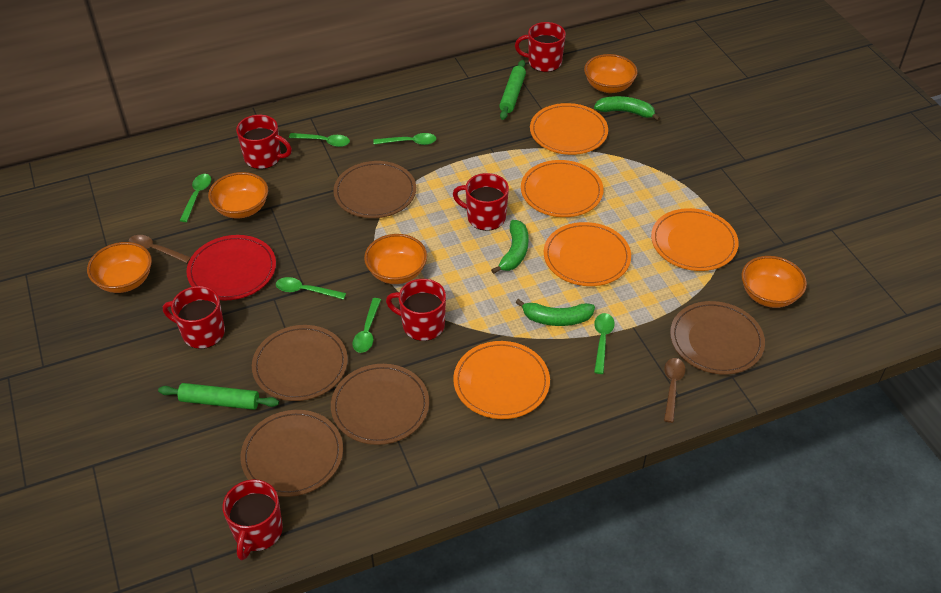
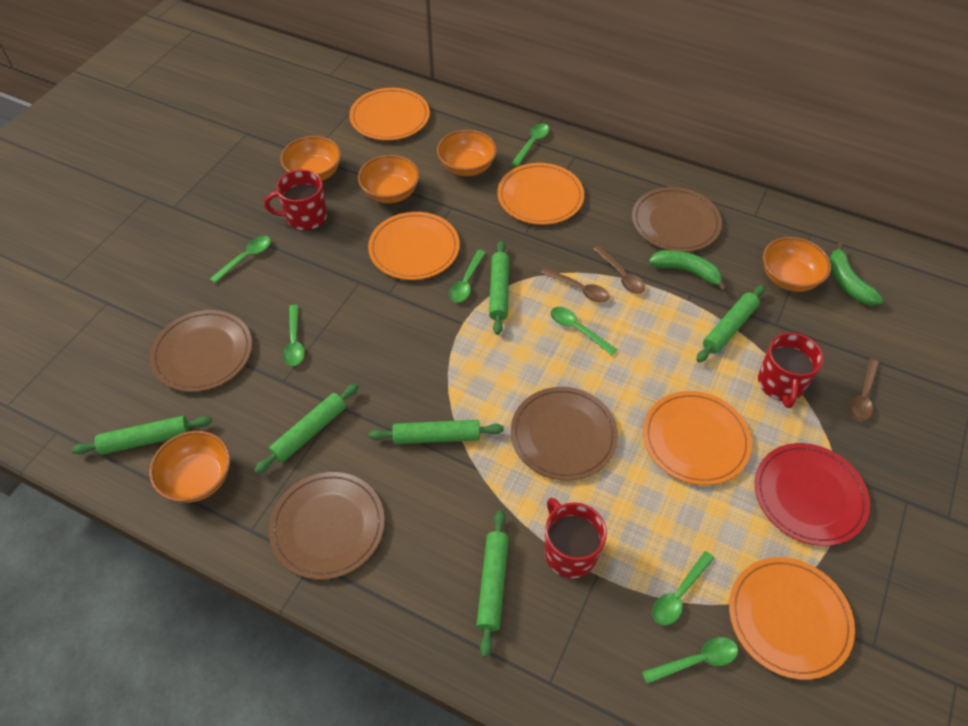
brown plate: [241,410,343,497] [252,325,348,401] [331,364,429,445] [333,161,416,218] [670,301,765,374] = 5 -> [150,310,252,392] [269,472,385,580] [511,387,618,481] [632,187,722,252] = 4
brown spoon: [129,235,191,263] [664,358,685,423] = 2 -> [541,268,610,302] [593,246,645,294] [849,359,879,421] = 3
green banana: [491,220,529,274] [515,299,595,326] [594,96,660,121] = 3 -> [649,250,727,291] [830,243,883,306] = 2
green rolling pin: [158,383,279,410] [499,60,526,120] = 2 -> [71,416,212,455] [254,383,359,474] [369,420,504,444] [476,510,509,658] [489,240,509,335] [696,285,765,362] = 6
green spoon: [179,174,211,222] [276,277,346,300] [289,133,350,147] [352,298,381,353] [373,133,437,145] [594,313,615,374] = 6 -> [210,236,271,283] [283,305,305,366] [449,250,486,302] [511,123,549,167] [551,307,617,355] [642,637,738,684] [652,551,714,625] = 7
red mug: [163,286,225,349] [223,480,283,560] [236,115,292,169] [386,279,446,341] [453,173,509,231] [515,22,566,72] = 6 -> [264,169,327,231] [544,498,607,578] [758,333,823,408] = 3

